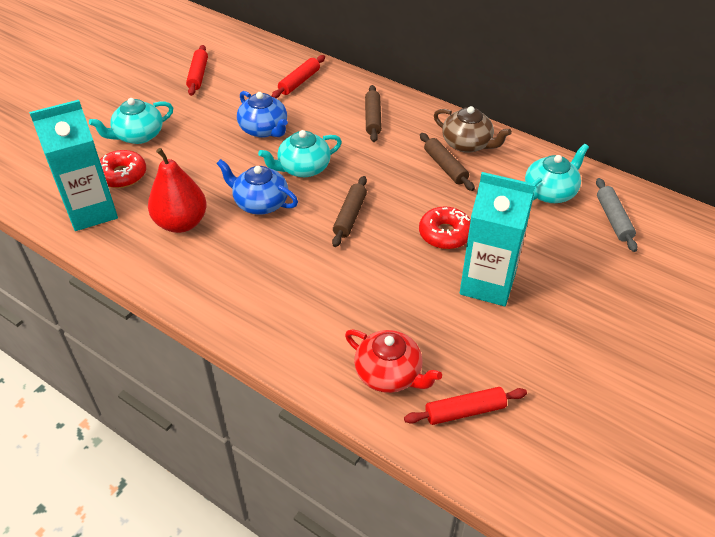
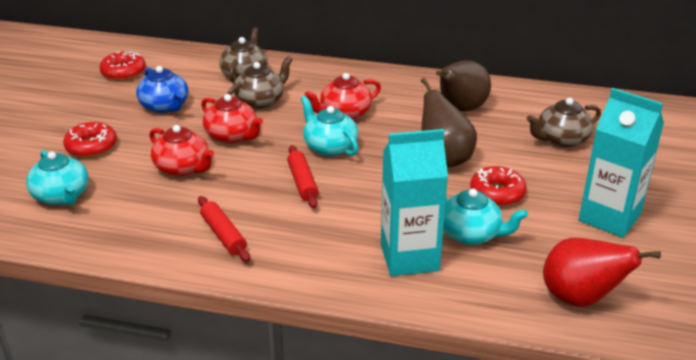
blue teapot: [216,159,298,215] [237,91,288,138] = 2 -> [136,66,188,113] = 1
brown pear: none = 0 -> [421,78,477,168] [436,60,491,112] = 2
brown rolling pin: [332,176,367,247] [365,85,382,142] [420,133,475,191] = 3 -> none = 0
brown teapot: [434,106,512,153] = 1 -> [219,27,268,83] [227,56,293,109] [527,98,601,147] = 3
grey rolling pin: [596,178,638,252] = 1 -> none = 0
red donut: [100,150,146,188] [419,207,471,249] = 2 -> [63,122,117,158] [99,51,146,81] [470,166,527,206] = 3
red rolling pin: [186,45,208,96] [271,55,325,98] [404,387,527,425] = 3 -> [198,196,250,262] [287,145,318,208] = 2
red teapot: [345,329,442,393] = 1 -> [149,125,214,177] [201,94,263,144] [305,73,381,120] = 3

